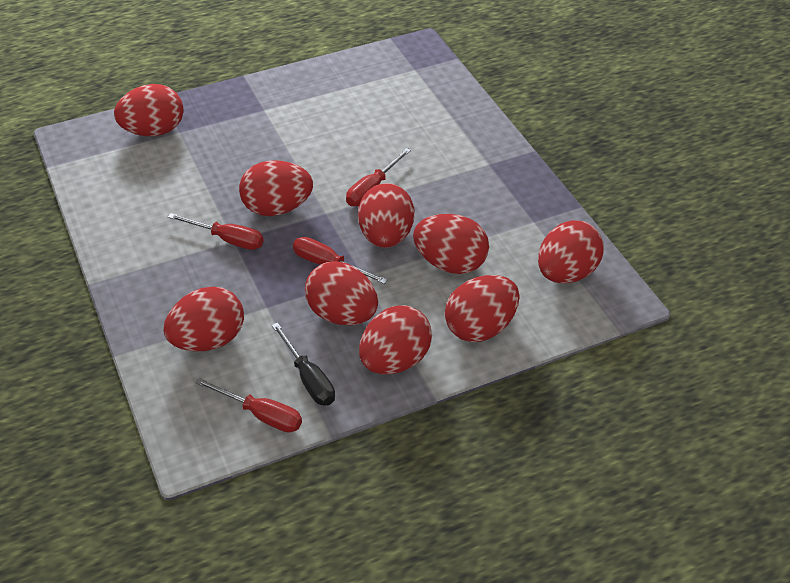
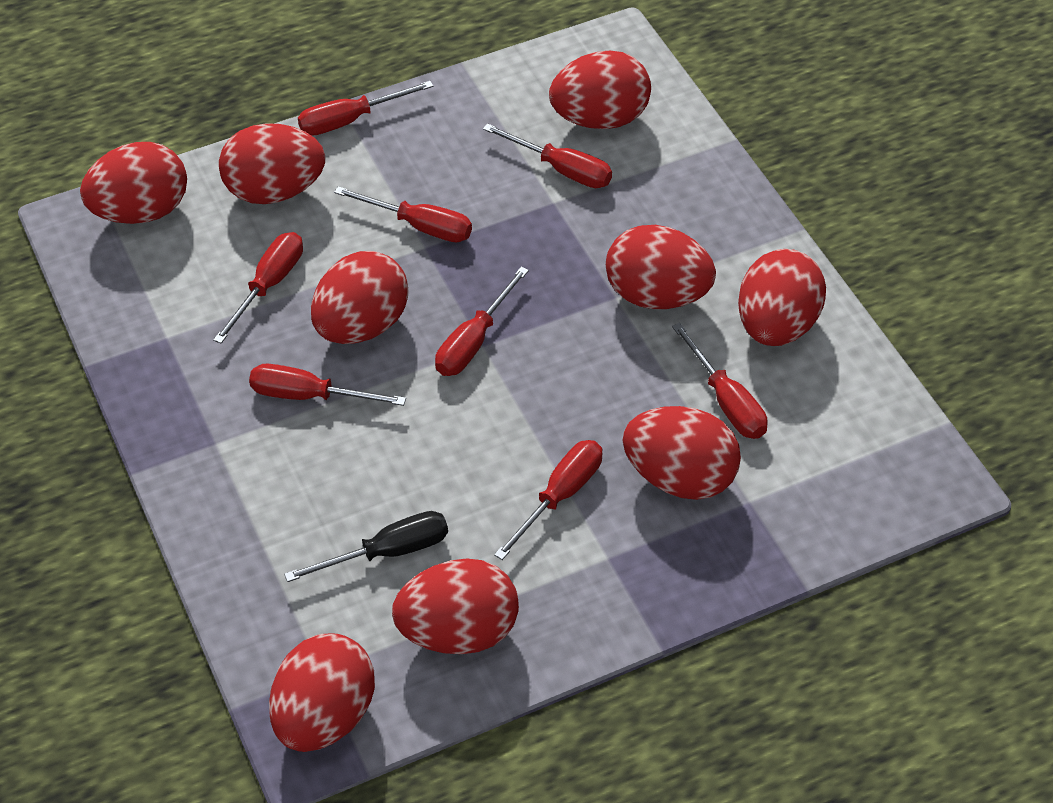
red screwdriver: [168,213,264,250] [195,378,302,433] [293,237,388,284] [346,148,411,206] = 4 -> [213,232,303,344] [249,364,406,406] [298,81,434,136] [334,186,472,242] [435,267,529,376] [483,123,612,188] [494,440,602,560] [672,323,768,439] = 8

